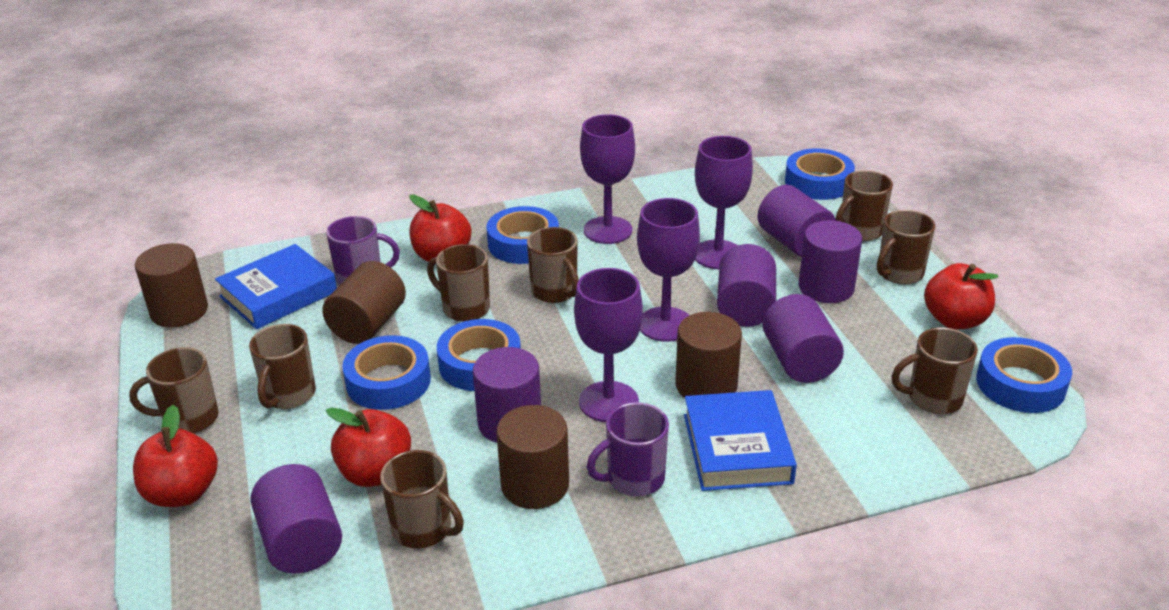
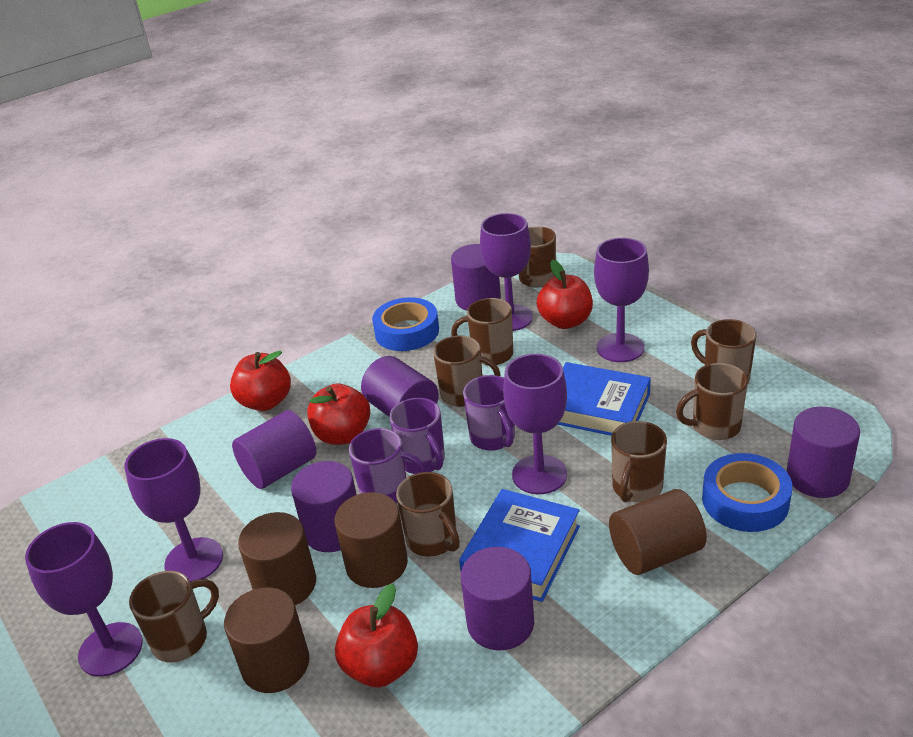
blue tape: [342,335,431,410] [437,319,521,391] [487,206,559,264] [785,148,855,200] [976,337,1072,413] = 5 -> [372,297,439,351] [702,453,792,532] = 2
purple goblet: [574,268,643,422] [580,114,635,244] [637,198,700,342] [695,136,753,269] = 4 -> [25,522,143,677] [125,438,223,582] [480,213,533,331] [503,354,567,494] [594,238,649,362] = 5
purple mug: [326,216,400,285] [587,402,669,496] = 2 -> [349,428,426,503] [389,398,445,474] [463,375,515,450] = 3

